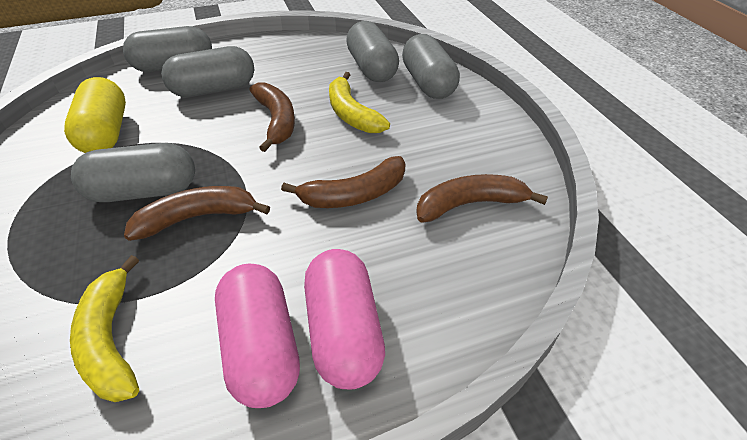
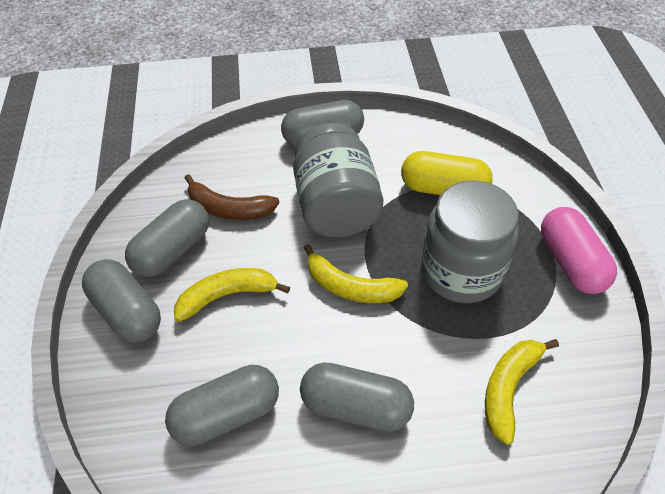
brown banana: [124,186,270,241] [249,83,295,152] [281,156,406,208] [416,174,548,223] = 4 -> [185,174,280,220] = 1
grey jar: none = 0 -> [293,123,383,238] [421,181,519,303] = 2
pink capsule: [215,263,300,408] [304,249,385,390] = 2 -> [541,207,617,294] = 1
yellow banana: [70,255,139,402] [329,72,390,133] = 2 -> [174,268,290,322] [303,244,408,303] [485,339,559,445] = 3

